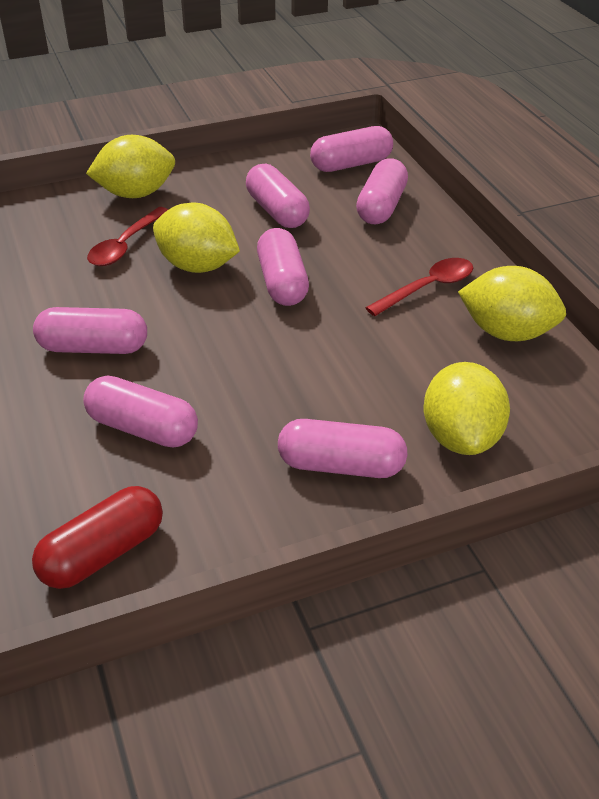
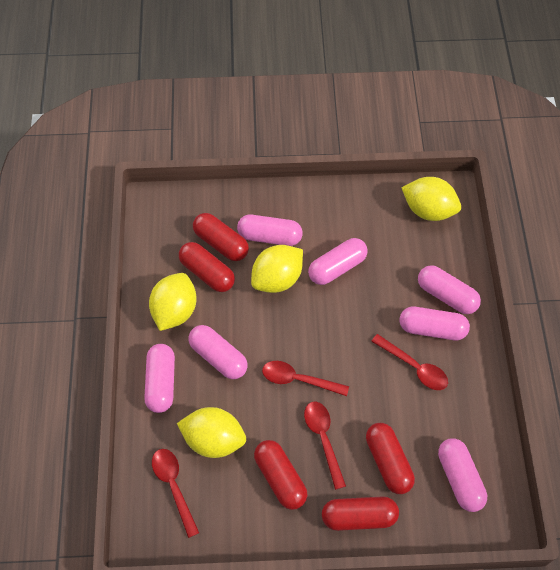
red capsule: [32,486,163,589] = 1 -> [179,242,235,292] [193,213,249,261] [254,440,308,510] [322,496,399,531] [366,423,415,494] = 5
red spoon: [87,207,168,266] [365,258,473,316] = 2 -> [152,449,199,538] [262,361,349,396] [304,402,346,490] [371,334,448,390] = 4

